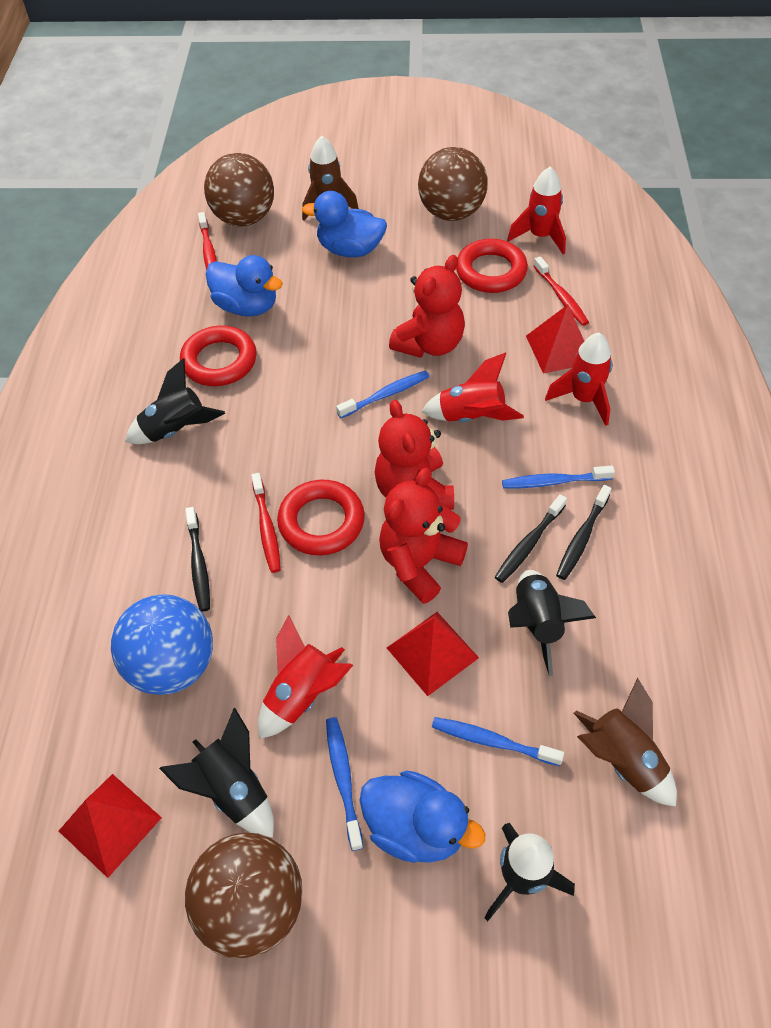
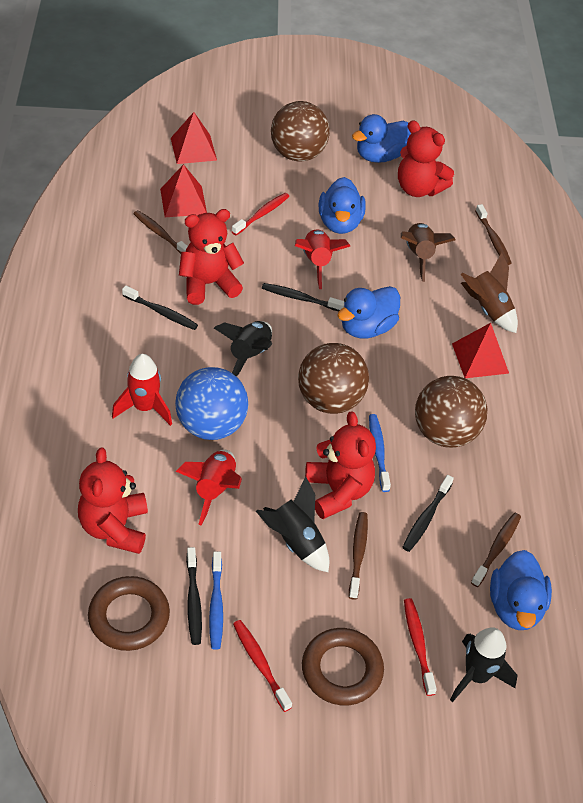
black rocket: [125,358,225,444] [159,708,274,838] [484,823,575,921] [508,570,596,676] = 4 -> [214,321,272,377] [256,477,329,572] [450,627,518,702] = 3
black toothbrush: [185,507,210,612] [495,494,567,583] [556,485,612,580] = 3 -> [122,286,198,330] [186,547,202,645] [262,283,344,311] [402,475,454,552] = 4
blue duck: [206,255,283,316] [302,191,387,257] [359,771,485,863] = 3 -> [319,177,366,234] [337,286,400,338] [352,114,411,163] [490,550,552,630] = 4
blue toothbrush: [326,717,363,851] [336,371,430,418] [432,717,564,766] [502,466,615,488] = 4 -> [209,551,223,650] [369,414,391,492] = 2
brown ring: none = 0 -> [88,576,170,651] [302,628,384,705] = 2
brown toothbrush: none = 0 -> [134,210,188,254] [349,512,368,600] [471,513,521,587] [475,204,512,265] = 4
red ring: [180,326,257,386] [277,480,365,555] [456,239,528,293] = 3 -> none = 0
red rocket: [258,615,353,739] [421,353,524,422] [507,166,566,254] [545,333,612,426] = 4 -> [112,354,172,426] [175,450,242,526] [295,229,351,289] = 3
red teddy bear: [374,400,454,510] [379,468,468,604] [389,255,465,358] = 3 -> [78,447,148,554] [179,209,244,305] [305,411,376,519] [398,120,454,197] = 4

